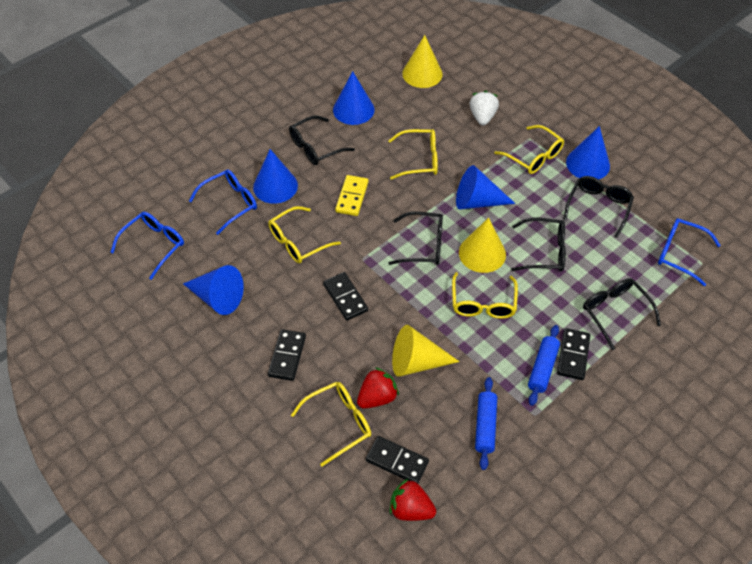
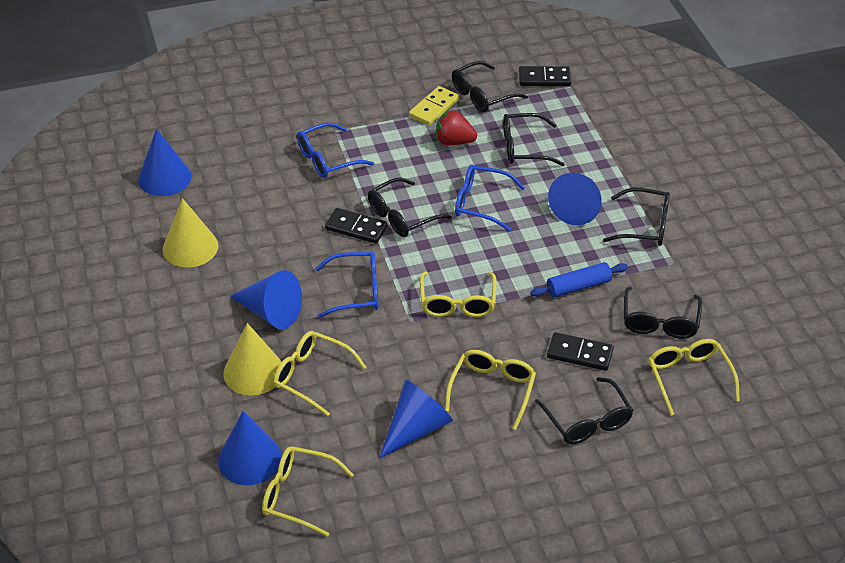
black domino: [268,329,306,381] [323,272,368,321] [366,436,429,483] [557,328,590,380] = 4 -> [325,208,388,244] [519,66,571,86] [547,332,614,371] = 3
black glasses: [289,116,355,165] [389,211,443,265] [511,218,566,272] [563,176,634,238] [583,278,661,350] = 5 -> [368,178,452,237] [452,61,528,112] [503,113,565,166] [535,377,634,444] [603,188,670,246] [624,286,702,339] = 6
blue rolling pin: [475,377,497,470] [528,325,560,406] = 2 -> [530,262,628,298] = 1
red strawberry: [357,367,399,409] [390,479,436,521] = 2 -> [436,109,477,145] = 1
white strawberry: [470,91,499,125] = 1 -> none = 0
yellow cone: [392,325,460,377] [402,35,443,88] [459,217,506,273] = 3 -> [162,198,218,268] [224,323,281,396] = 2

